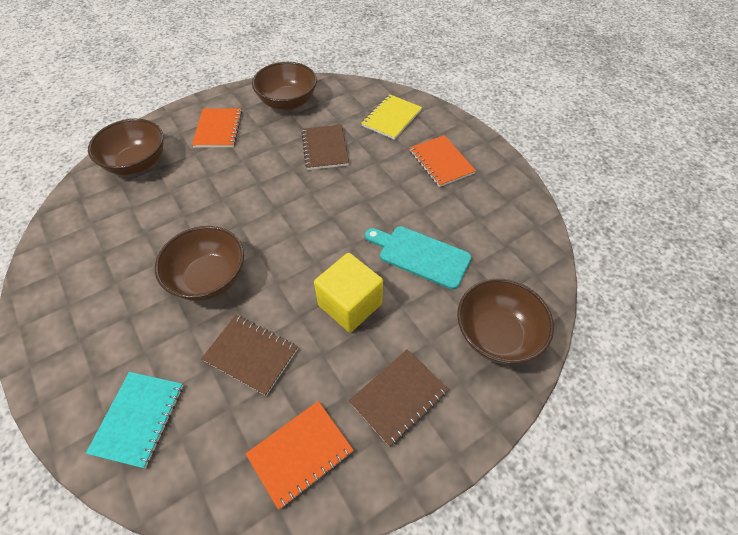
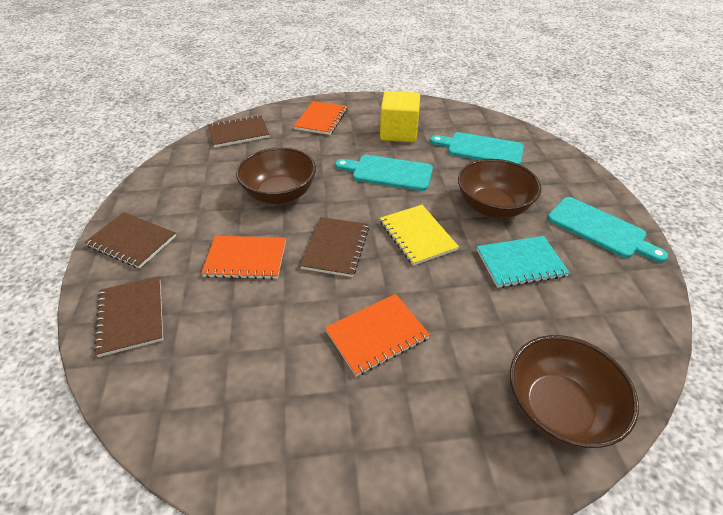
brown bowl: [88,119,164,175] [155,226,244,301] [252,62,317,110] [457,279,554,364] = 4 -> [236,147,316,204] [458,159,541,218] [510,335,639,448] = 3
brown notebook: [201,315,298,396] [301,125,349,170] [349,349,448,447] = 3 -> [84,212,176,269] [94,276,163,357] [208,115,270,148] [300,217,369,277] = 4
turquoise cutting board: [365,226,471,289] = 1 -> [335,155,433,191] [430,132,524,165] [547,197,668,263] = 3

